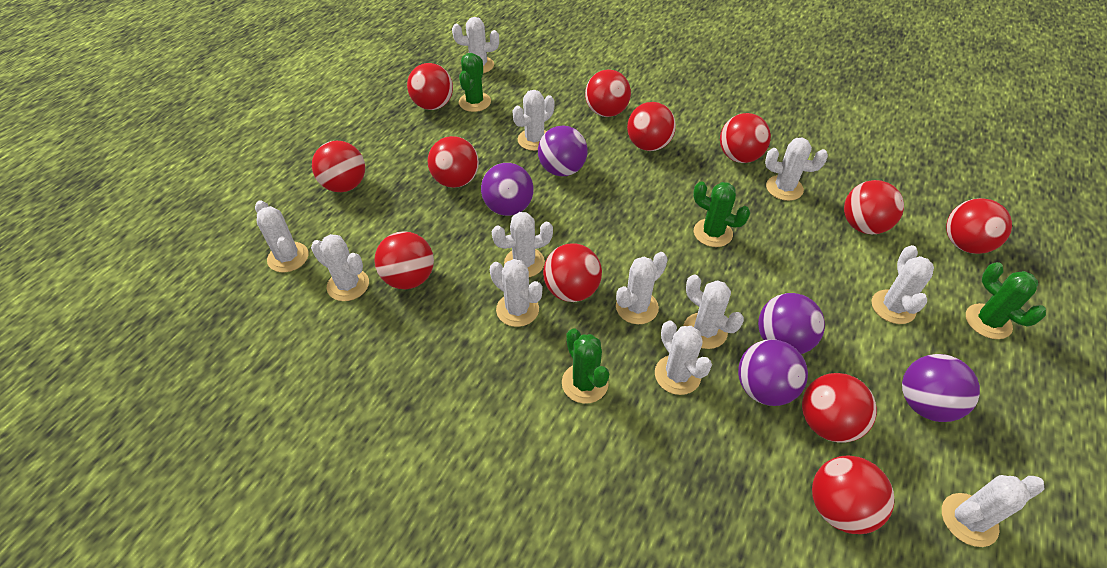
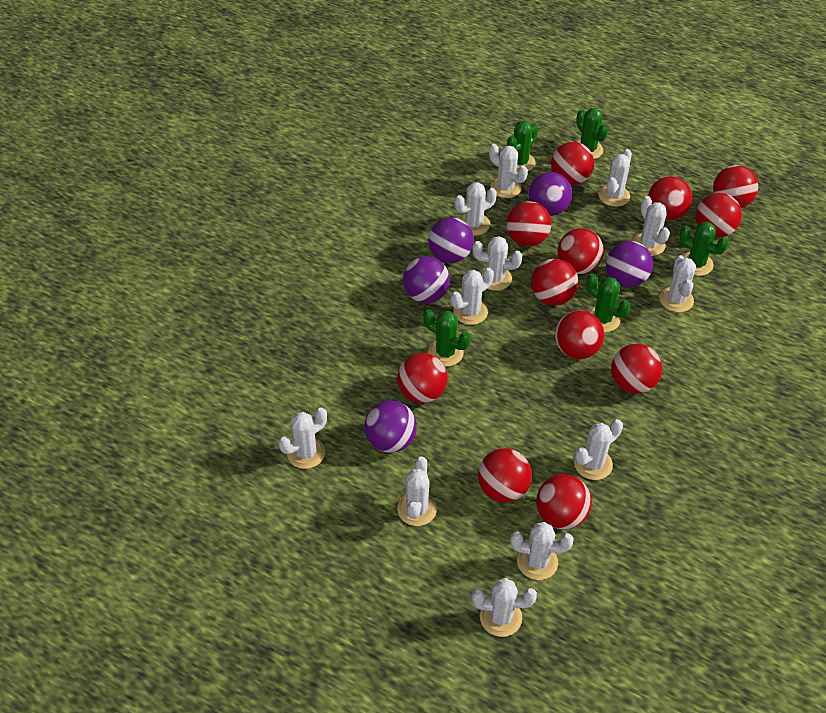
green cactus: [459,53,491,112] [562,328,609,404] [693,181,750,247] [966,262,1046,339] = 4 -> [423,309,470,367] [507,121,538,172] [576,108,608,159] [586,274,630,332] [679,222,729,276] = 5

